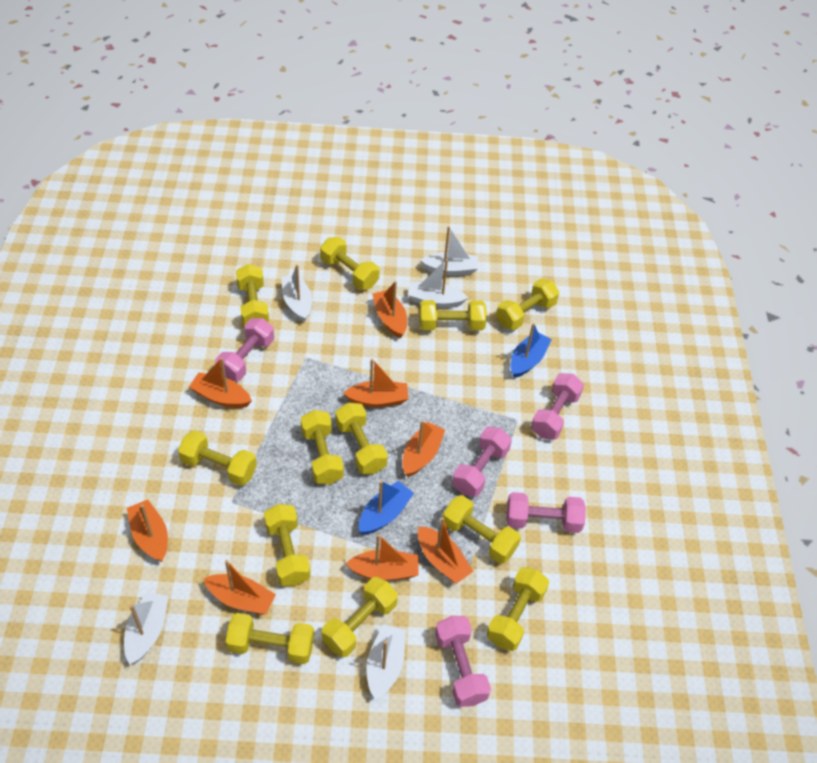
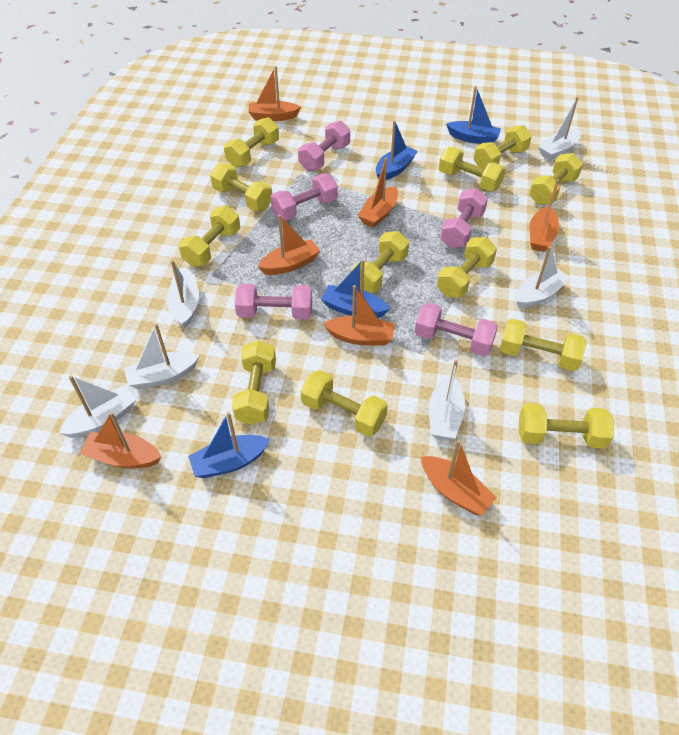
blue boat: [359,481,414,534] [510,323,552,378] = 2 -> [188,412,270,478] [321,259,390,318] [376,121,418,180] [446,86,501,144] = 4
orange boat: [127,500,168,562] [189,358,252,408] [203,560,276,615] [343,359,409,407] [345,534,419,581] [372,281,407,338] [402,420,445,477] [418,517,473,584] = 8 -> [80,412,162,469] [248,66,301,121] [258,215,320,275] [323,285,395,345] [358,158,398,228] [421,440,497,516] [530,179,559,252] = 7
white boat: [124,591,169,665] [281,264,312,322] [366,625,406,700] [408,259,468,308] [420,226,478,276] = 5 -> [59,375,136,438] [124,323,200,389] [167,260,199,328] [429,360,465,440] [516,246,570,308] [538,97,581,161] = 6

